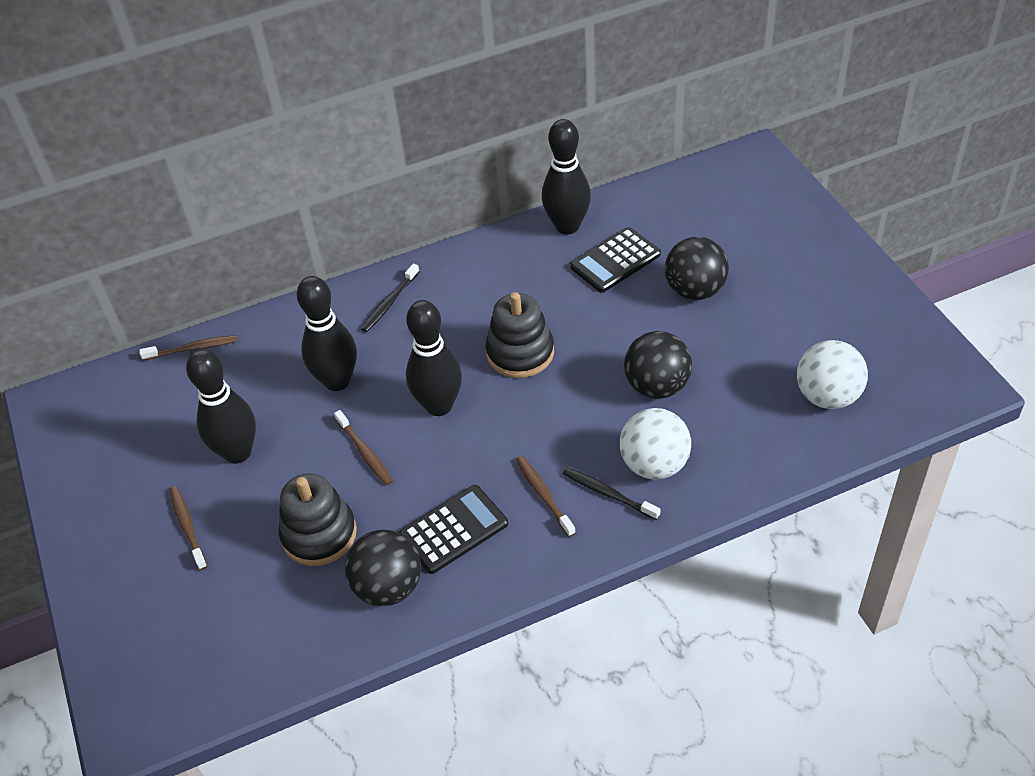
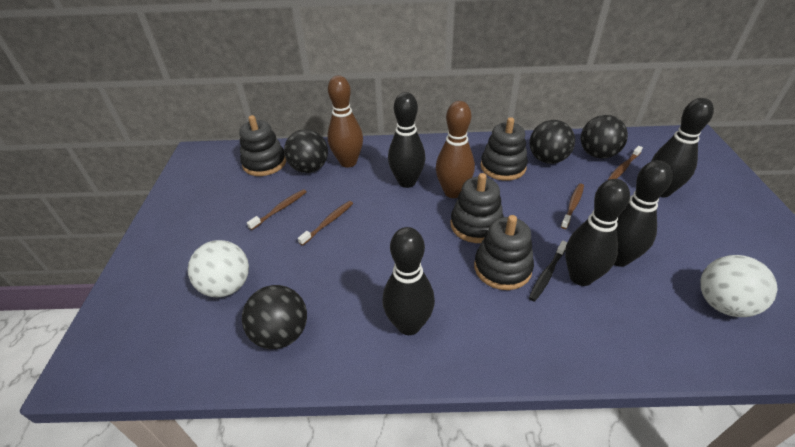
black ball: [345,529,421,606] [624,331,692,399] [665,237,729,300] = 3 -> [242,285,307,349] [284,129,328,173] [529,120,575,164] [581,115,628,159] = 4
black bowling pin: [186,349,256,464] [297,276,357,391] [406,300,462,416] [542,119,591,235] = 4 -> [383,227,435,335] [388,92,425,188] [565,179,630,286] [614,160,672,267] [651,98,714,197] = 5
black calculator: [399,485,508,574] [570,227,661,293] = 2 -> none = 0
black stacking toy: [279,473,357,566] [485,292,554,378] = 2 -> [239,115,286,176] [450,173,504,243] [474,215,534,290] [481,117,528,181] = 4
black toothbrush: [362,264,420,332] [563,468,661,520] = 2 -> [529,241,567,302] = 1
brown bowling pin: none = 0 -> [328,75,363,168] [436,101,475,198] = 2

